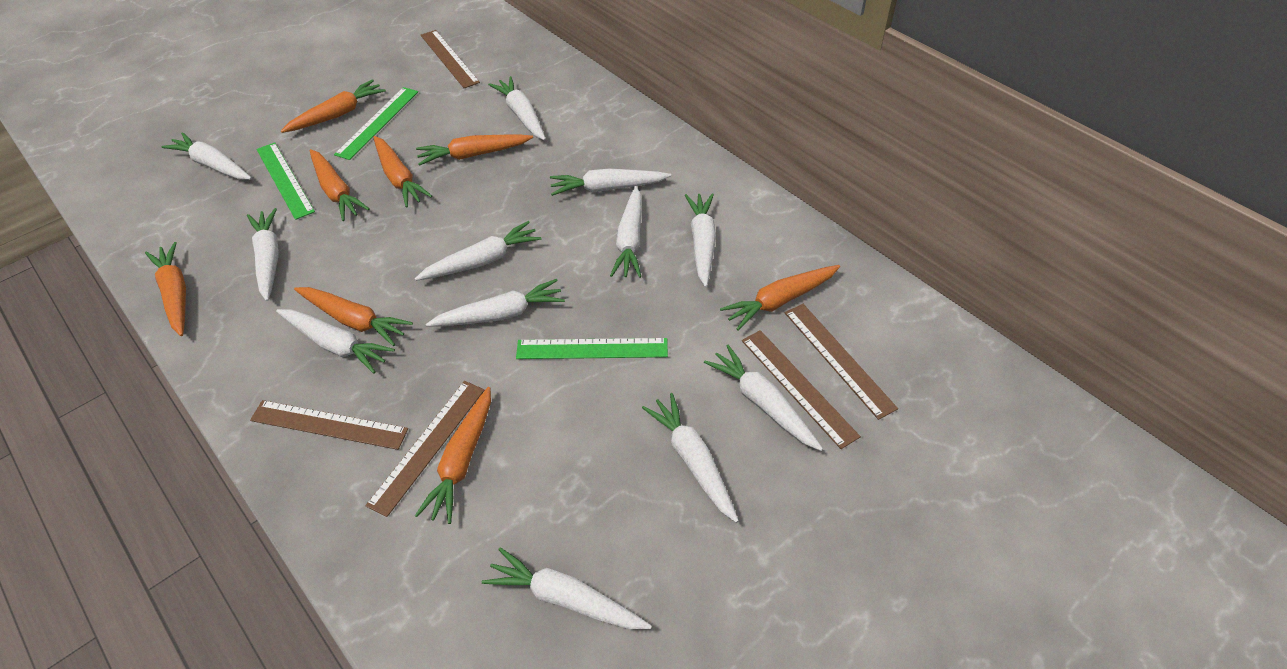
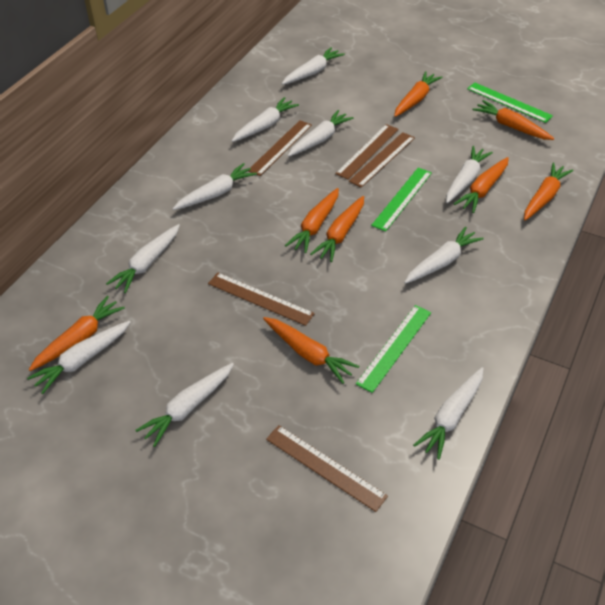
white carrot: [161,132,252,180] [247,208,279,301] [276,309,395,374] [415,221,541,281] [426,279,565,327] [482,547,652,629] [488,76,546,140] [550,168,671,196] [610,186,642,278] [642,393,739,523] [685,193,716,287] [704,345,823,451] = 12 -> [27,321,131,394] [106,224,180,293] [136,363,234,447] [172,163,257,210] [232,97,299,142] [282,47,345,85] [288,110,354,157] [404,226,484,284] [413,367,484,460] [446,146,493,203] = 10

